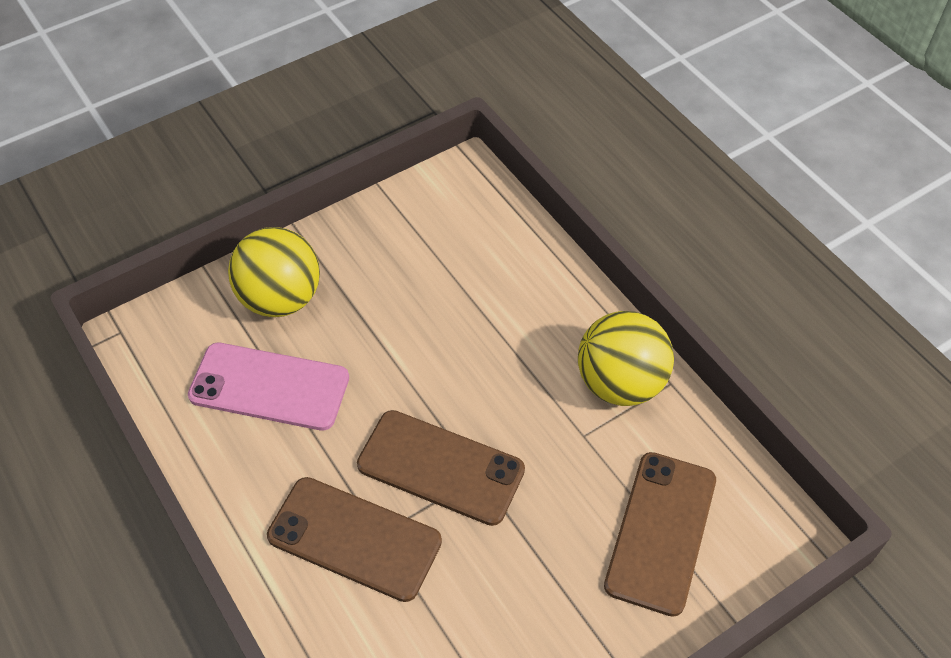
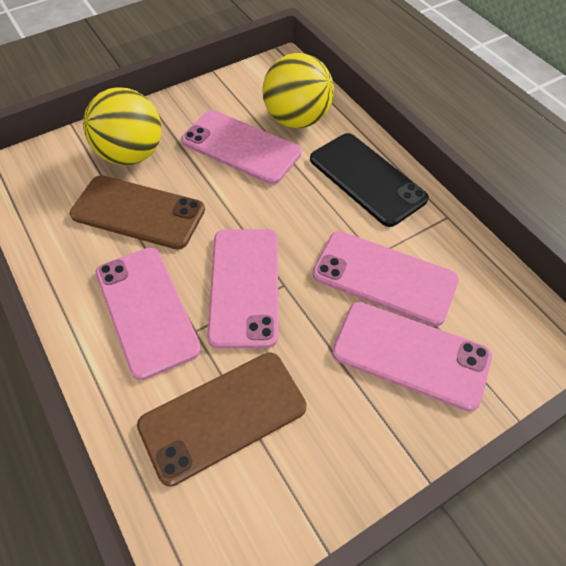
black phone: none = 0 -> [310,133,429,227] = 1
brown phone: [267,477,442,602] [357,410,525,526] [604,452,716,617] = 3 -> [70,175,205,249] [137,352,307,487] = 2
pink phone: [188,343,349,431] = 1 -> [96,247,201,380] [181,110,302,184] [207,229,279,349] [312,231,459,326] [332,302,492,411] = 5

